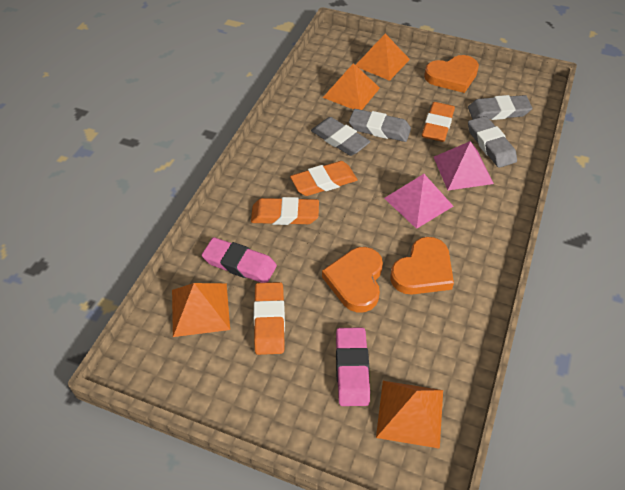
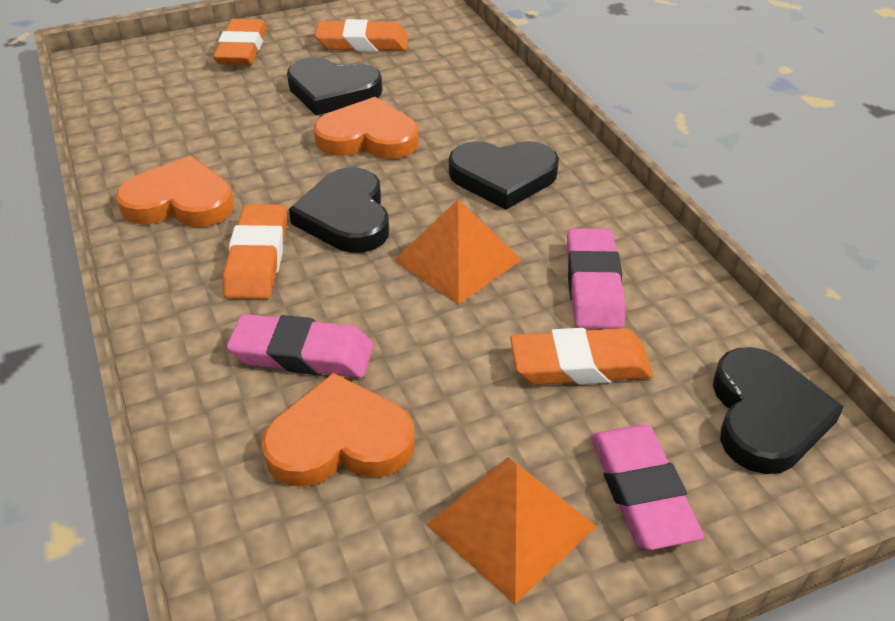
black heart: none = 0 -> [287,57,382,115] [289,167,389,253] [449,141,559,210] [713,347,844,474] = 4
grey eraser: [311,117,370,156] [349,109,411,142] [468,95,532,120] [468,116,517,168] = 4 -> none = 0
orange pyramid: [172,283,230,337] [323,63,380,110] [356,34,410,81] [376,381,443,449] = 4 -> [393,199,521,305] [427,457,596,604] = 2
pink eraser: [202,237,277,283] [336,327,370,406] = 2 -> [227,314,373,378] [567,228,625,329] [591,425,704,550] = 3
pink pyramid: [384,174,453,229] [434,141,494,190] = 2 -> none = 0

